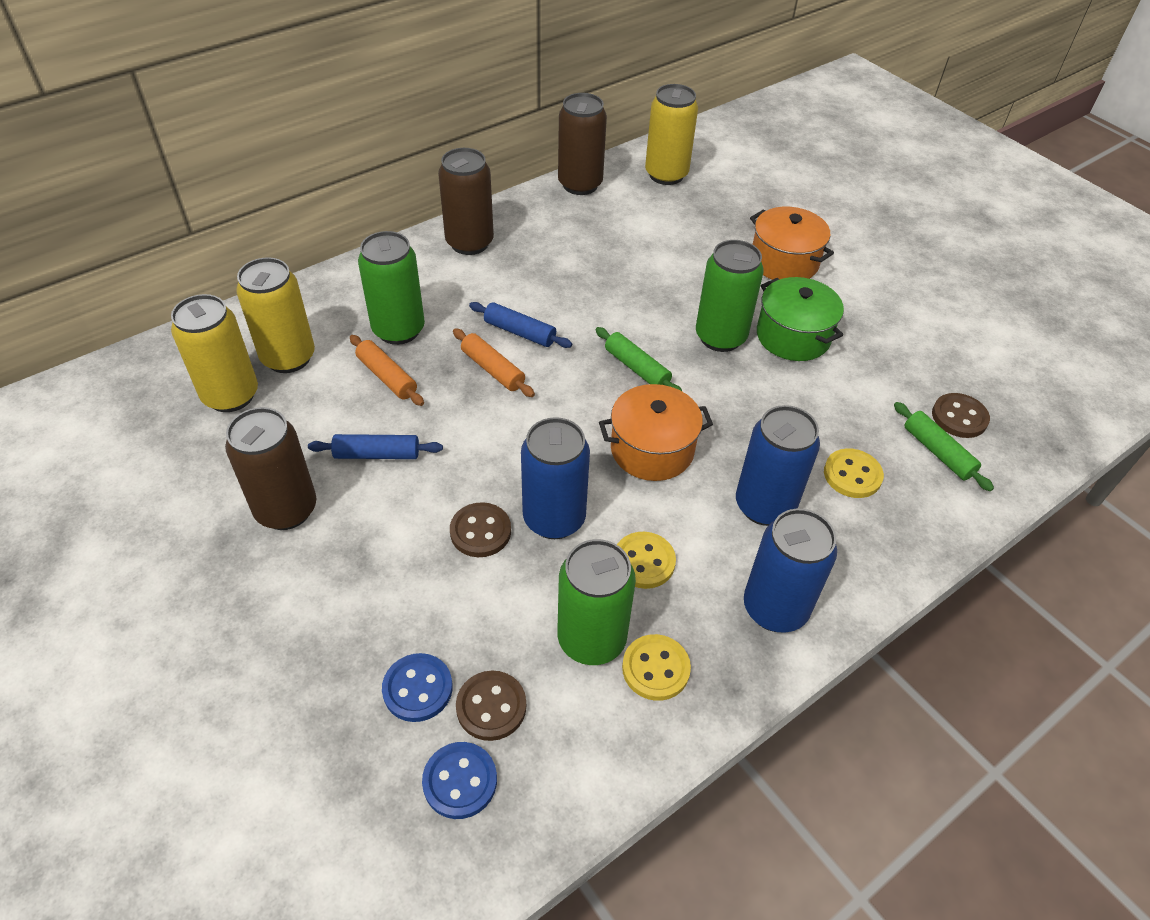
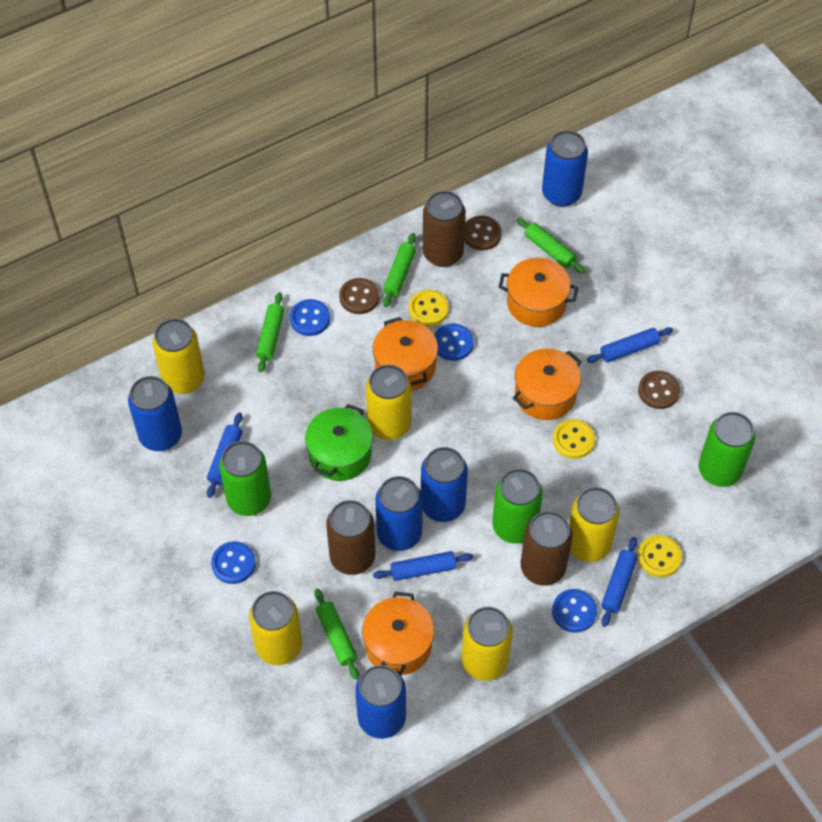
blue button: [382,653,453,722] [422,742,497,819] = 2 -> [211,541,256,584] [290,299,330,336] [434,324,474,361] [552,589,597,633] = 4
blue can: [521,417,590,539] [736,405,820,526] [744,509,837,633] = 3 -> [128,376,182,451] [355,665,406,739] [375,476,423,551] [421,447,468,522] [542,130,588,207] = 5
blue rolling pin: [308,434,443,459] [469,302,572,348] = 2 -> [207,413,242,498] [373,551,473,581] [587,327,673,363] [601,537,638,627] = 4
green rolling pin: [595,327,682,391] [894,402,994,491] = 2 -> [256,292,284,373] [314,589,359,680] [383,233,416,307] [516,218,585,274] = 4
orange pot: [599,384,713,481] [750,207,834,280] = 2 -> [362,592,434,676] [373,317,438,391] [499,258,578,327] [513,348,582,420] = 4
orange rolling pin: [350,335,424,406] [453,328,535,397] = 2 -> none = 0
yellow can: [171,294,258,412] [236,257,315,373] [645,84,698,185] = 3 -> [153,318,205,394] [249,591,302,665] [366,365,411,440] [461,607,513,681] [569,487,620,562] = 5

